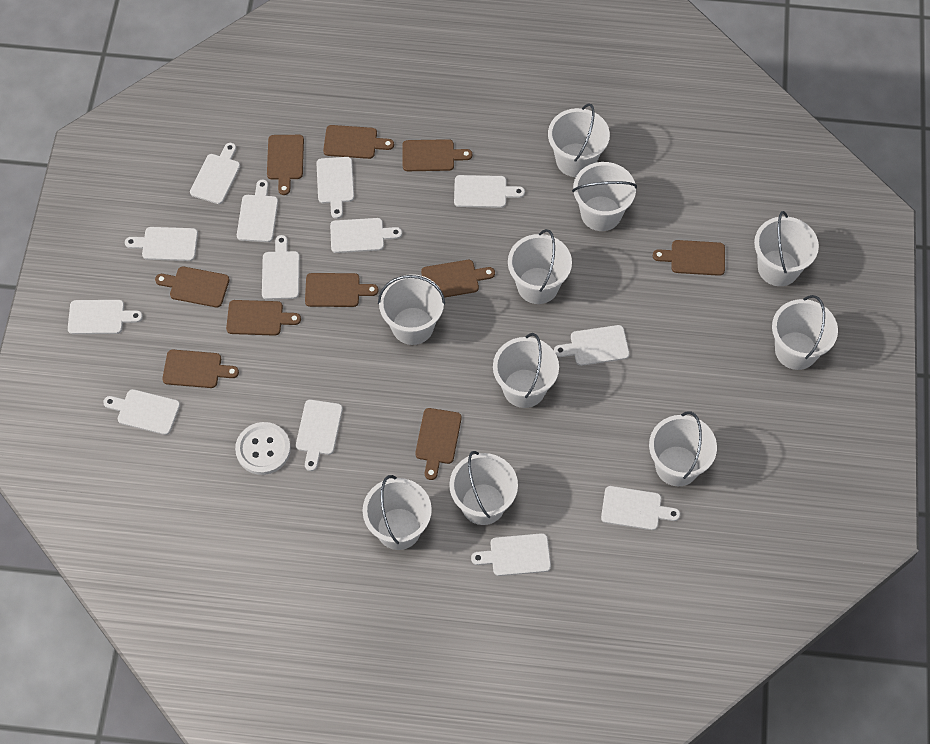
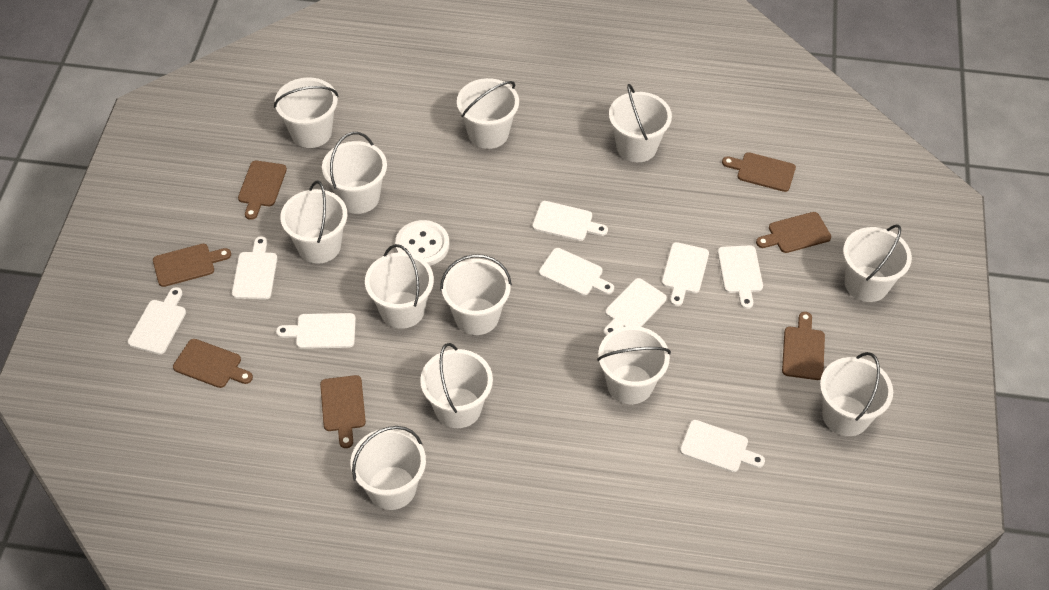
brown cutting board: [155,267,230,307] [162,350,239,388] [226,300,301,336] [267,135,304,195] [305,273,379,307] [323,125,394,159] [402,139,472,171] [415,408,462,480] [421,260,495,298] [653,240,725,276] = 10 -> [153,244,231,287] [173,339,253,388] [238,161,287,220] [320,375,366,448] [722,152,796,192] [756,212,831,253] [782,312,825,380] = 7
white bucket: [363,475,432,550] [378,274,445,345] [449,451,518,525] [493,333,559,408] [508,229,572,304] [548,103,610,177] [572,162,637,231] [649,411,717,486] [754,211,819,286] [772,295,838,370] = 10 -> [274,77,338,148] [280,181,347,264] [322,132,387,214] [351,426,426,510] [365,244,434,329] [420,343,493,428] [440,254,512,335] [457,78,519,149] [597,326,671,404] [609,84,672,162] [820,352,893,436] [843,224,912,302] = 12
white cutting board: [68,300,143,334] [103,389,180,435] [125,227,198,261] [190,143,240,204] [237,180,278,242] [262,235,300,300] [296,400,343,471] [316,157,354,219] [330,218,402,253] [454,175,525,208] [471,533,551,576] [554,325,630,366] [601,486,680,530] = 13 -> [128,287,186,354] [232,236,277,300] [276,313,356,349] [532,201,608,241] [539,248,614,296] [603,278,667,336] [662,242,709,306] [680,420,765,472] [717,245,763,309] = 9

